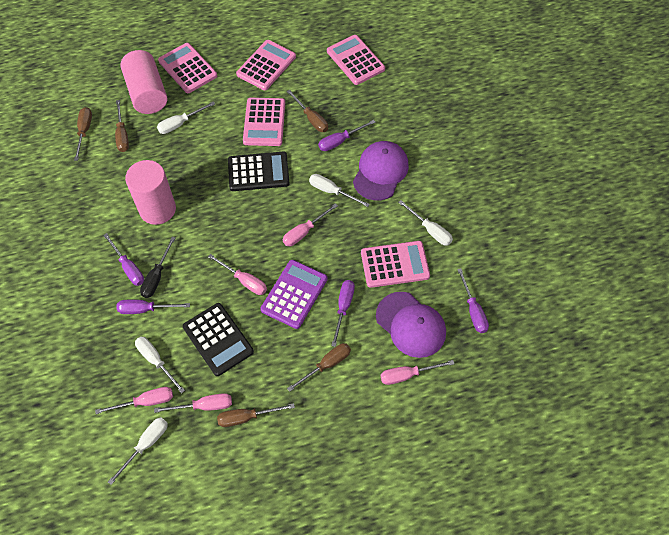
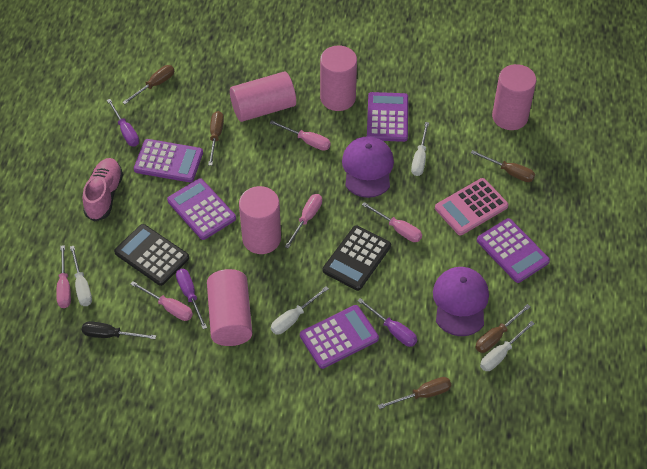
pink calculator: [158,43,217,93] [236,40,296,90] [243,98,285,146] [327,35,385,85] [361,241,430,288] = 5 -> [435,178,508,235] = 1
pink cylinder: [120,50,167,114] [125,160,176,225] = 2 -> [207,269,252,346] [230,71,296,122] [239,186,281,254] [320,46,357,111] [492,64,536,130] = 5
pink shoe: none = 0 -> [83,158,123,222] = 1
purple calculator: [261,260,328,329] = 1 -> [134,139,203,182] [167,178,236,240] [300,305,379,369] [367,92,408,142] [477,218,550,283] = 5
purple screwdriver: [103,233,144,286] [116,299,190,314] [318,120,375,151] [331,280,355,347] [457,268,489,333] = 5 -> [107,99,139,146] [176,269,207,329] [357,298,417,347] = 3
white screwdriver: [108,417,168,485] [135,337,185,393] [157,102,215,134] [309,174,370,207] [398,200,453,246] = 5 -> [70,246,92,306] [271,286,329,334] [411,122,429,176] [480,321,535,371] = 4

